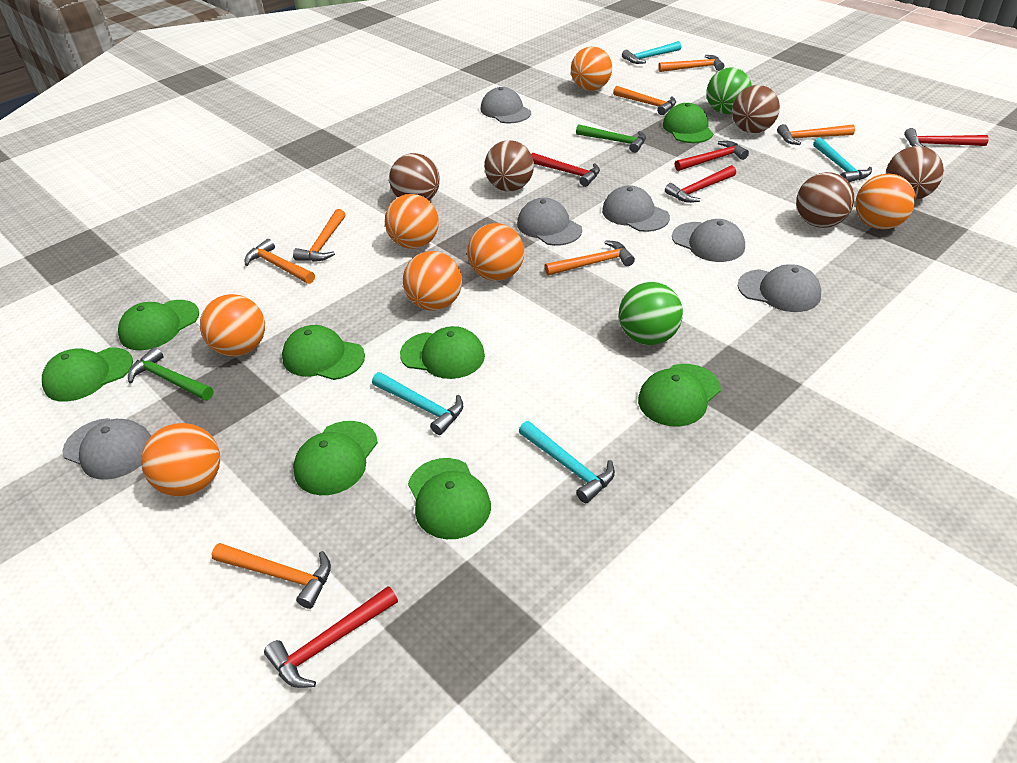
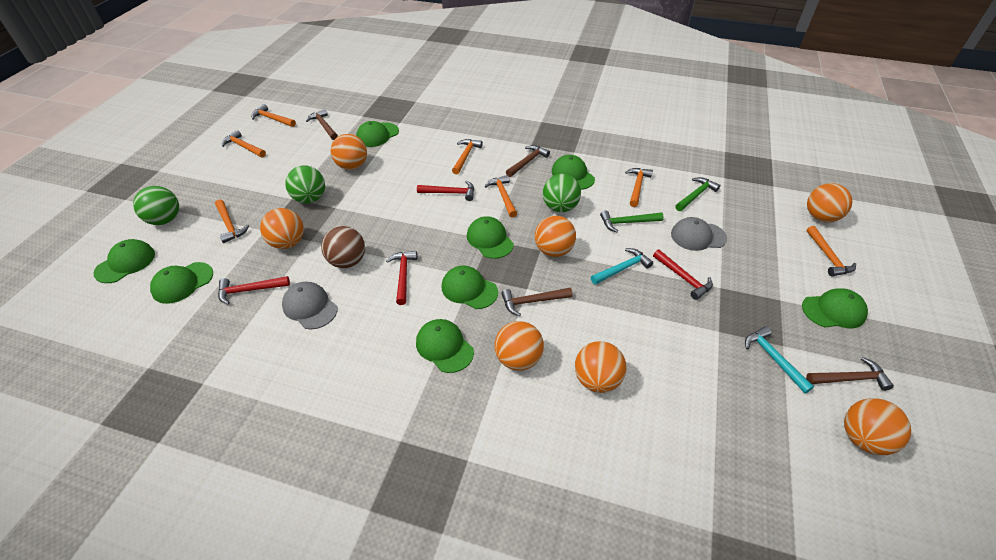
brown ball: [389,153,440,200] [484,140,534,191] [732,85,780,133] [796,172,854,228] [886,146,944,200] = 5 -> [321,226,365,268] = 1
brown hammer: none = 0 -> [306,109,338,140] [501,288,573,316] [506,145,550,177] [806,357,894,391] = 4
green ball: [619,282,683,345] [707,67,752,114] = 2 -> [133,186,179,225] [285,165,325,204] [543,174,581,212] = 3
grey cap: [62,418,151,480] [480,87,531,123] [517,198,582,246] [602,185,670,232] [672,219,745,262] [738,264,821,312] = 6 -> [282,282,337,329] [671,217,727,251] = 2
red hammer: [264,586,398,688] [531,153,600,187] [665,165,736,203] [674,141,749,171] [904,128,989,147] = 5 -> [218,276,290,305] [386,251,417,305] [417,181,474,201] [653,249,713,300] = 4
turquoise hammer: [372,372,463,435] [519,421,615,503] [622,41,681,64] [813,138,872,182] = 4 -> [591,248,653,285] [745,326,814,393] = 2

